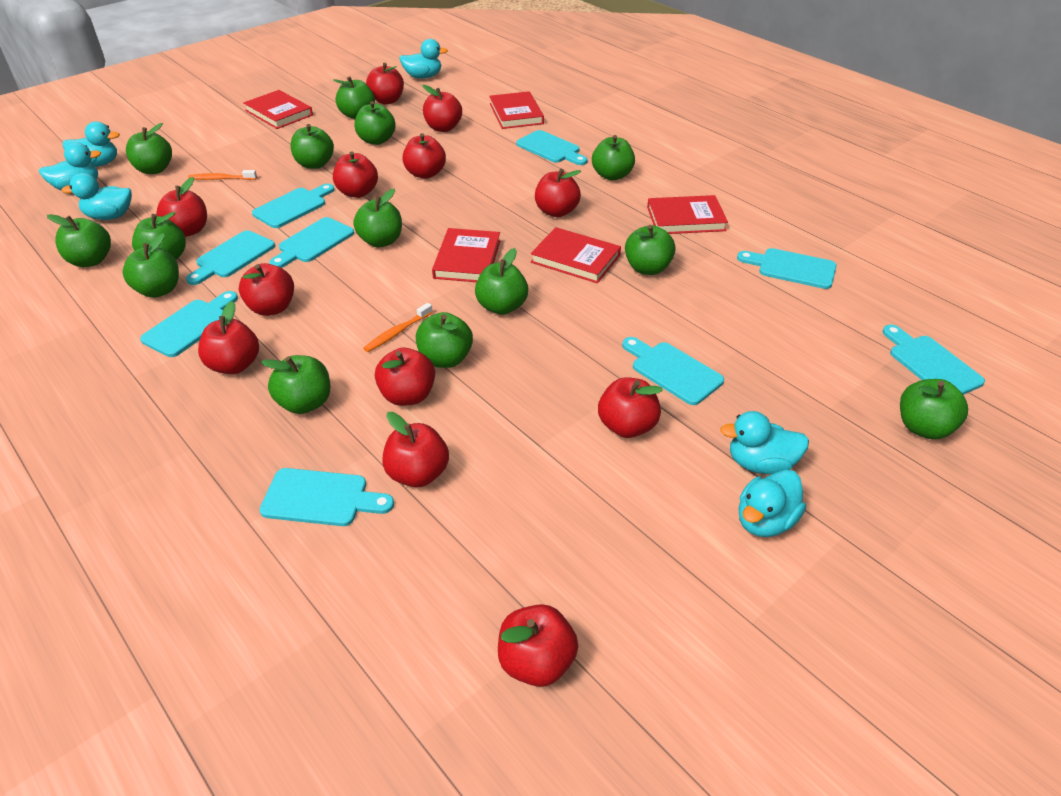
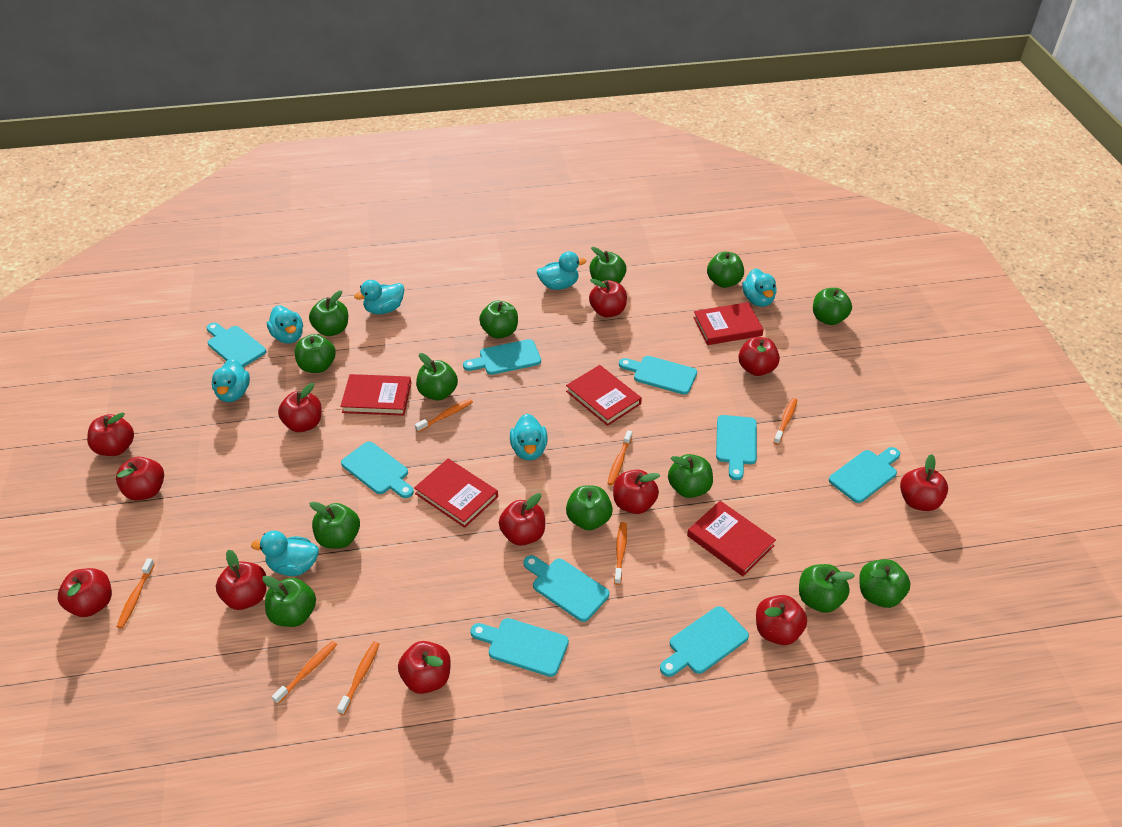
green apple: [47,214,111,267] [123,233,179,298] [126,123,172,174] [132,212,186,260] [261,355,330,414] [290,124,334,169] [333,76,375,119] [353,189,402,247] [355,101,396,145] [416,312,473,368] [475,248,528,315] [592,135,635,181] [625,225,676,275] [900,379,968,439] = 14 -> [262,576,316,627] [295,334,336,373] [309,290,348,336] [309,501,360,549] [416,353,458,400] [479,301,518,339] [566,485,613,530] [590,247,627,283] [668,454,713,498] [707,251,744,288] [799,564,855,613] [813,288,852,325] [859,559,911,608] = 13
orange toothbrush: [188,170,257,180] [363,303,433,352] = 2 -> [117,558,155,628] [272,641,337,704] [337,642,379,715] [415,399,473,432] [607,430,632,485] [614,522,627,585] [773,398,797,445] = 7
turquoise duck: [39,143,101,191] [62,173,132,220] [63,122,120,167] [399,39,448,79] [720,411,809,474] [738,470,806,537] = 6 -> [212,359,250,402] [251,530,319,576] [267,305,303,344] [354,280,404,314] [510,414,548,460] [537,251,586,290] [742,268,777,307] = 7

